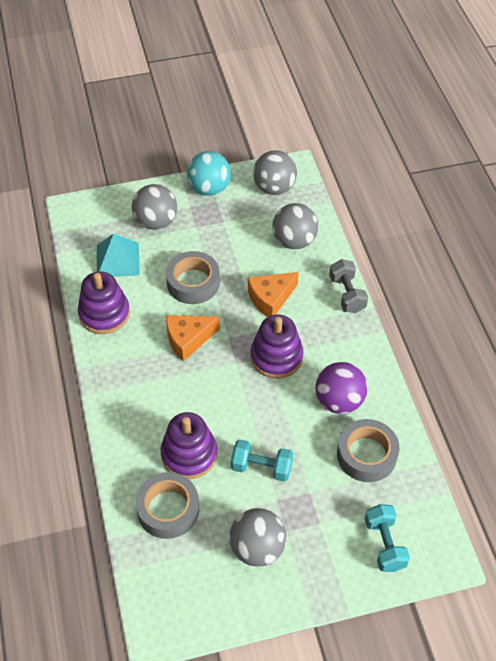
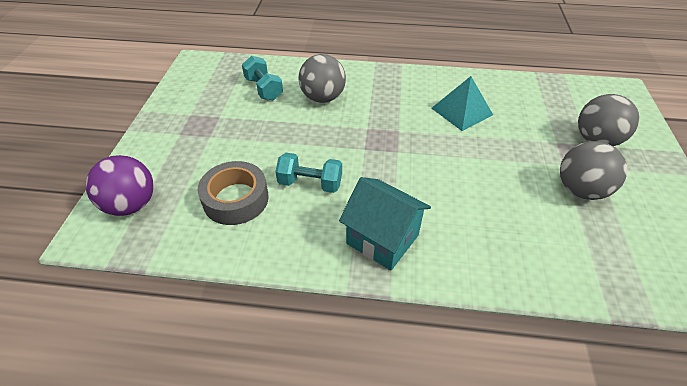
grey ball: [132,184,177,230] [229,508,287,567] [253,150,297,195] [272,203,318,249] = 4 -> [299,54,346,103] [560,141,627,200] [578,94,639,146] = 3
grey dumbbell: [329,259,368,313] = 1 -> none = 0
grey tape: [135,472,199,539] [166,251,220,304] [337,419,399,482] = 3 -> [198,161,269,225] = 1
orange cheese: [166,315,220,361] [248,272,299,317] = 2 -> none = 0
purple stacking toy: [78,272,130,334] [161,412,217,479] [250,315,304,379] = 3 -> none = 0
turquoise ball: [187,151,231,196] = 1 -> none = 0
turquoise house: none = 0 -> [339,177,431,270] = 1

